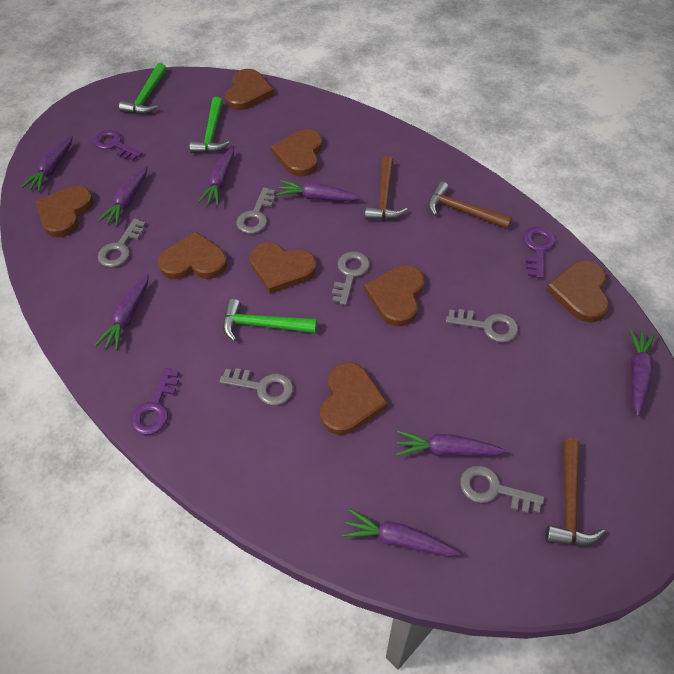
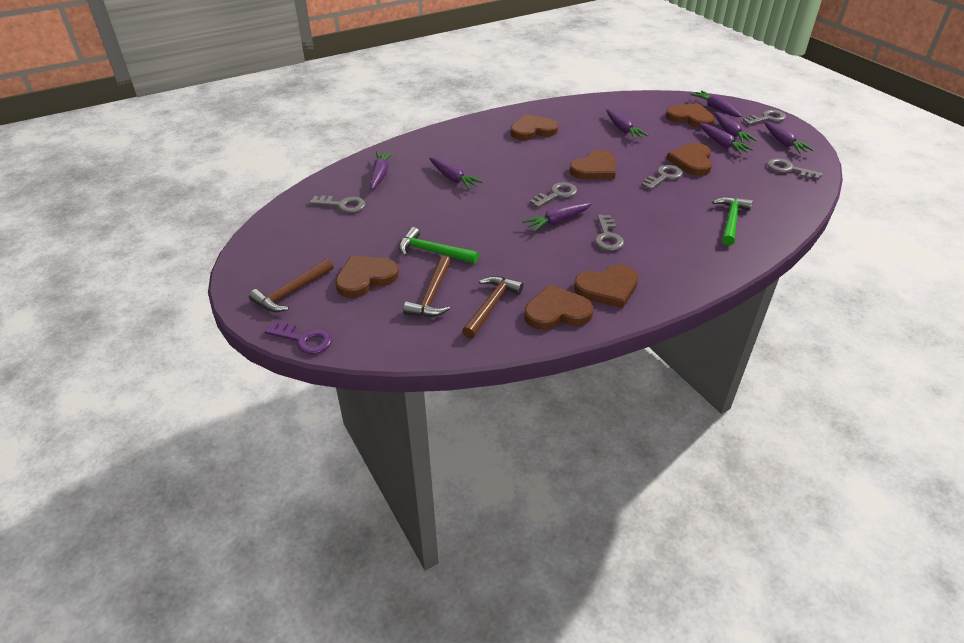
brown heart: [36,186,94,237] [158,232,227,279] [225,69,274,110] [250,243,317,294] [271,129,322,176] [320,362,388,435] [364,265,424,326] [546,261,609,322] = 8 -> [335,256,399,298] [510,114,559,140] [524,284,594,330] [569,150,616,179] [574,265,638,308] [666,103,715,128] [666,143,712,176] = 7
green hammer: [119,63,167,114] [190,97,230,153] [223,299,317,341] = 3 -> [399,227,479,264] [713,197,753,246] = 2
purple key: [93,130,143,161] [131,368,179,435] [523,227,555,279] = 3 -> [265,322,332,354] = 1

